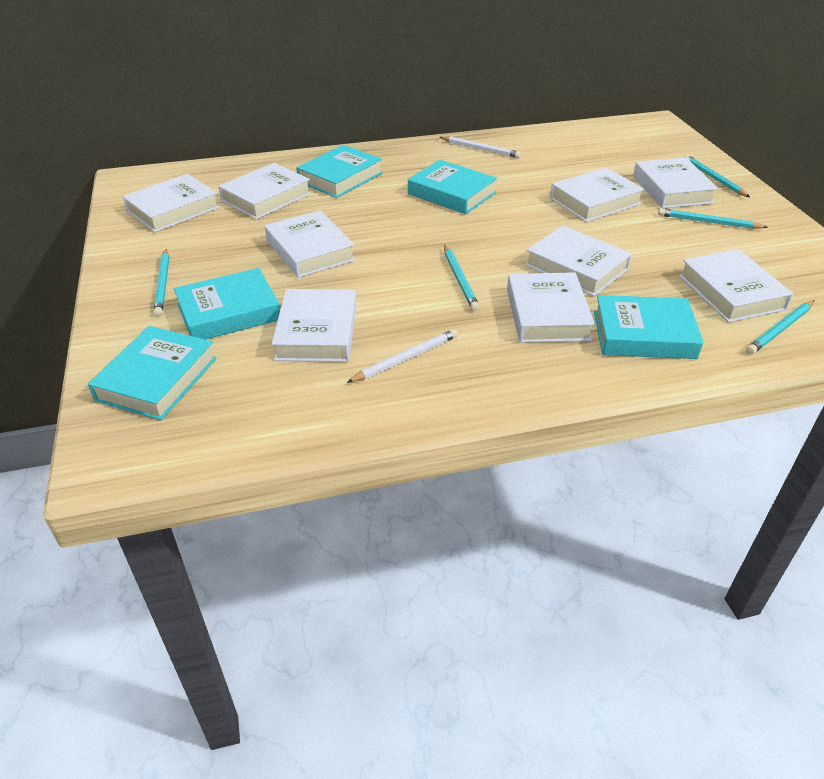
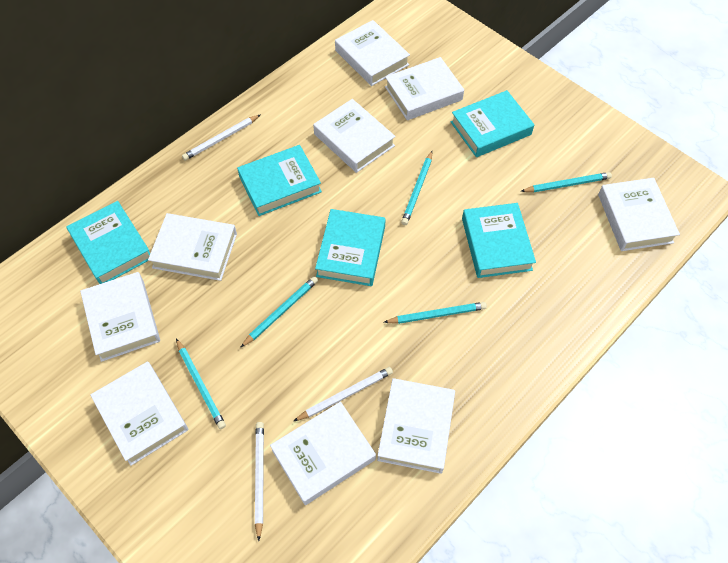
white pencil: [346,329,458,383] [440,136,521,158] = 2 -> [182,114,261,160] [255,422,264,541] [294,367,393,421] = 3

